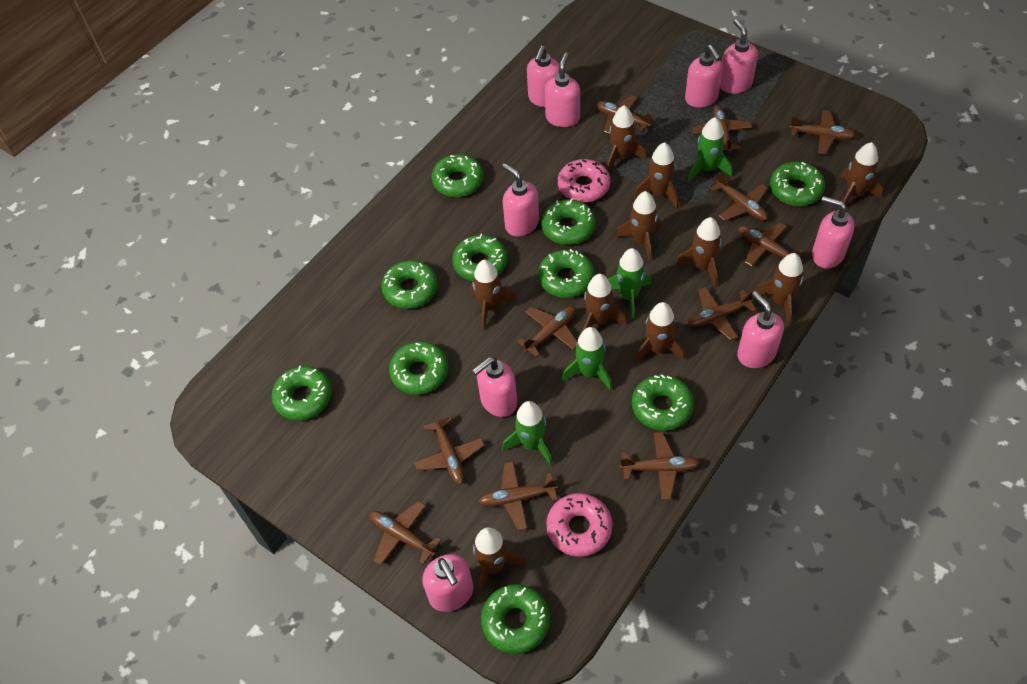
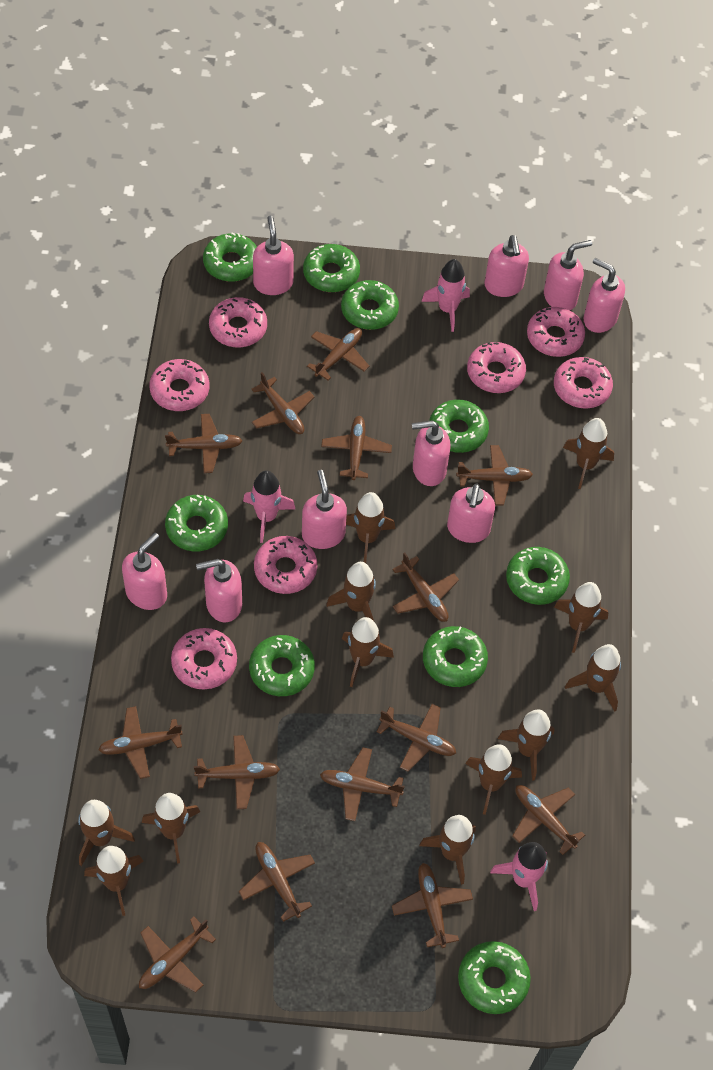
brown plane: [369,501,441,565] [414,412,485,485] [478,461,558,530] [517,306,577,357] [595,95,654,134] [620,432,700,499] [687,287,757,340] [692,105,752,153] [710,172,768,221] [738,222,803,267] [789,110,856,154] = 11 -> [98,706,183,779] [139,916,216,992] [165,414,243,473] [194,735,280,809] [239,842,315,922] [251,372,314,434] [307,328,369,381] [320,747,405,821] [321,416,392,480] [377,704,456,771] [392,552,459,622] [392,863,473,948] [456,445,533,506] [512,785,585,855] = 14
brown rocket: [470,260,517,330] [473,527,526,595] [582,274,627,332] [607,105,647,172] [616,191,660,262] [634,142,678,209] [634,302,685,363] [675,217,722,287] [755,253,804,325] [839,142,883,210] = 10 -> [78,800,135,866] [84,846,144,916] [142,793,200,864] [326,562,376,621] [342,617,394,687] [346,492,395,563] [419,815,476,885] [465,744,522,815] [498,709,554,781] [554,582,608,653] [563,418,614,489] [565,644,621,712] = 12
green donut: [272,366,332,420] [381,260,438,309] [389,341,449,395] [431,154,484,197] [452,234,508,282] [481,584,550,654] [538,249,594,298] [541,198,596,245] [632,374,694,431] [770,162,825,206] = 10 -> [165,495,228,551] [203,232,257,282] [249,635,315,696] [303,244,360,292] [341,280,399,330] [423,626,488,687] [429,400,489,453] [458,941,531,1014] [506,547,570,605] = 9
green rocket: [502,401,553,465] [562,327,612,391] [608,248,651,319] [688,117,732,182] = 4 -> none = 0
pink donut: [546,493,613,557] [558,159,610,202] = 2 -> [149,359,210,411] [171,628,237,689] [209,297,267,347] [254,536,317,594] [467,342,526,393] [527,307,585,357] [554,357,613,409] = 7
pink rocket: none = 0 -> [243,470,295,543] [421,259,470,332] [490,842,548,911] = 3

